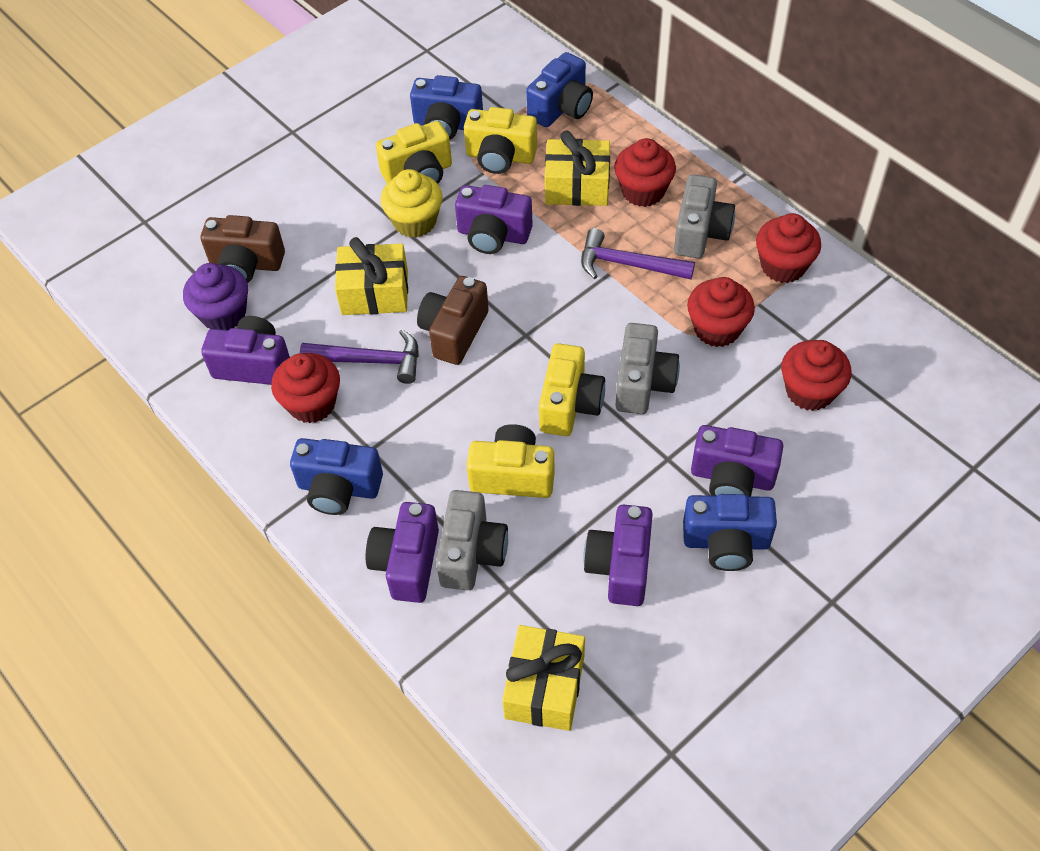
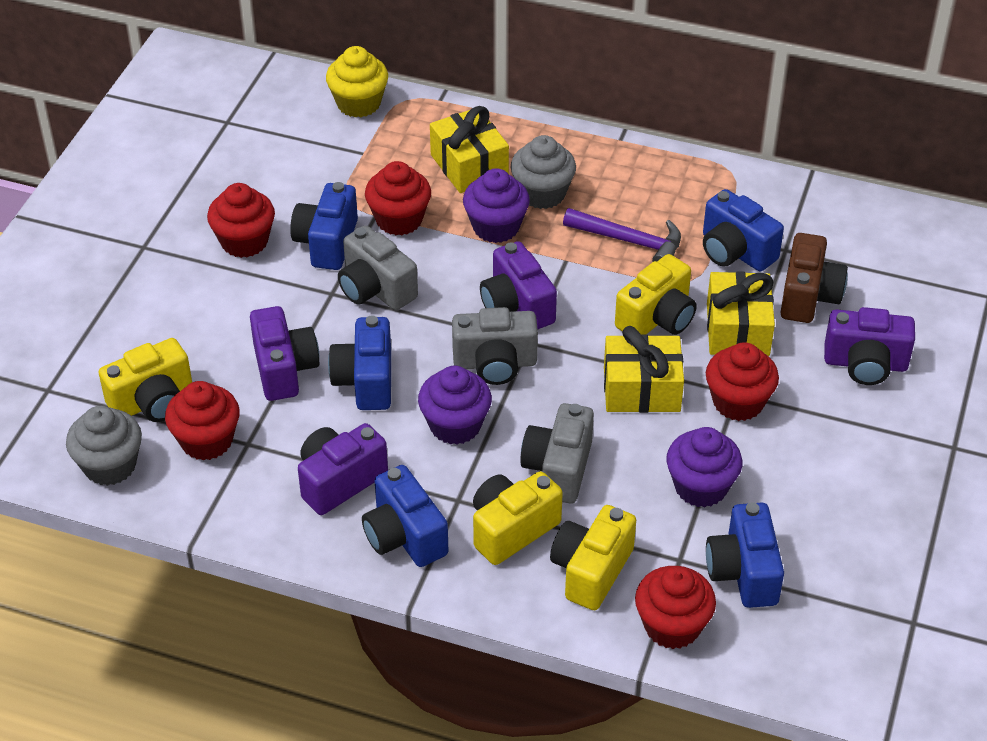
blue camera: [290,438,383,515] [410,75,483,140] [526,52,593,127] [683,494,777,571] = 4 -> [290,182,358,270] [328,315,391,410] [362,465,449,567] [703,189,784,271] [706,502,784,608] = 5
brown camera: [200,215,285,283] [417,276,489,365] = 2 -> [780,233,848,323] = 1
grey cupcake: none = 0 -> [66,406,142,486] [511,135,576,209] = 2
purple camera: [201,316,290,385] [366,502,439,603] [455,185,533,254] [583,504,653,606] [691,425,783,496] = 5 -> [250,306,319,401] [298,423,388,515] [480,241,557,329] [824,307,915,385] = 4
purple cupcake: [183,263,248,330] = 1 -> [418,366,492,445] [463,168,530,243] [666,427,742,507] = 3
purple hammer: [300,329,419,384] [581,228,695,279] = 2 -> [563,208,681,262] = 1

